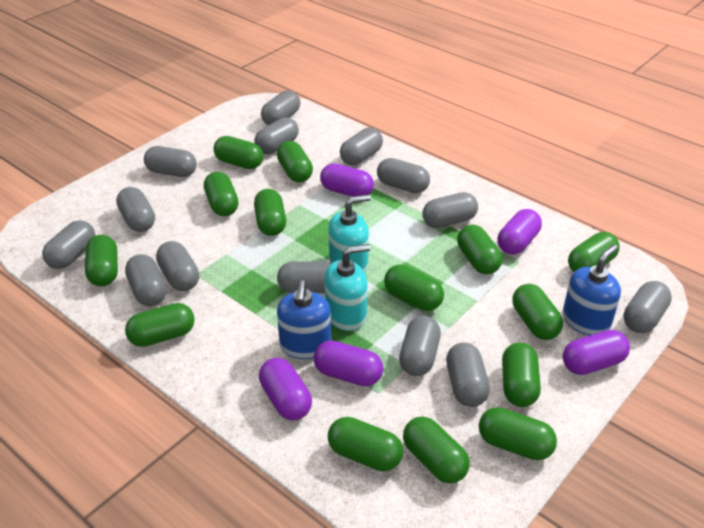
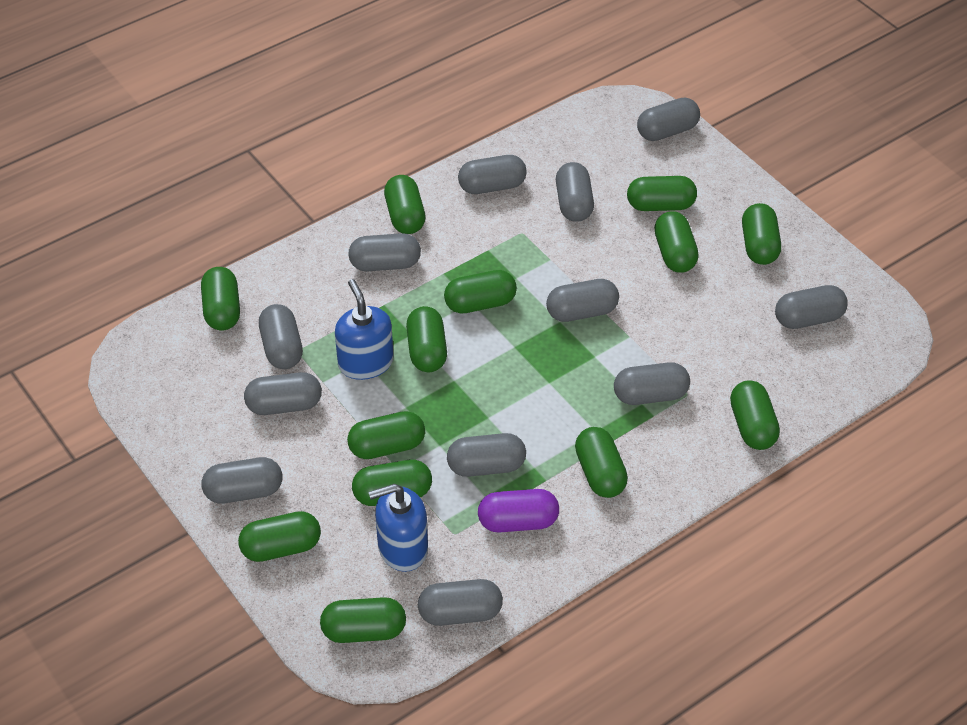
green capsule: [85,235,118,286] [125,303,195,347] [204,172,239,216] [213,136,263,169] [254,189,286,236] [277,141,313,182] [328,417,403,471] [384,265,444,311] [403,416,470,483] [457,225,502,274] [479,407,557,460] [502,343,541,407] [513,284,563,340] [568,232,620,272] = 14 -> [201,267,240,331] [238,511,321,562] [320,597,406,643] [347,411,425,459] [352,460,432,506] [384,175,426,234] [406,306,447,372] [444,270,517,313] [575,427,628,498] [627,176,697,211] [654,211,699,273] [730,380,780,450] [742,203,781,265] = 13
grey capsule: [42,220,95,269] [116,187,155,232] [125,254,167,306] [144,146,197,177] [156,241,199,291] [254,117,299,154] [261,90,300,125] [277,261,332,293] [340,127,383,165] [377,158,430,193] [399,316,441,376] [422,192,478,228] [446,343,490,407] [623,281,672,333] = 14 -> [202,457,282,504] [244,372,322,415] [259,304,303,369] [348,233,421,271] [418,579,503,626] [447,433,526,477] [458,155,527,194] [546,279,619,322] [556,162,594,222] [614,362,690,405] [637,97,700,141] [775,285,848,329] = 12
purple capsule: [259,358,312,420] [314,340,383,386] [320,163,374,197] [498,209,542,254] [563,330,630,375] = 5 -> [478,489,559,533] = 1
turquoise soap dispenser: [325,244,370,331] [328,194,371,272] = 2 -> none = 0

